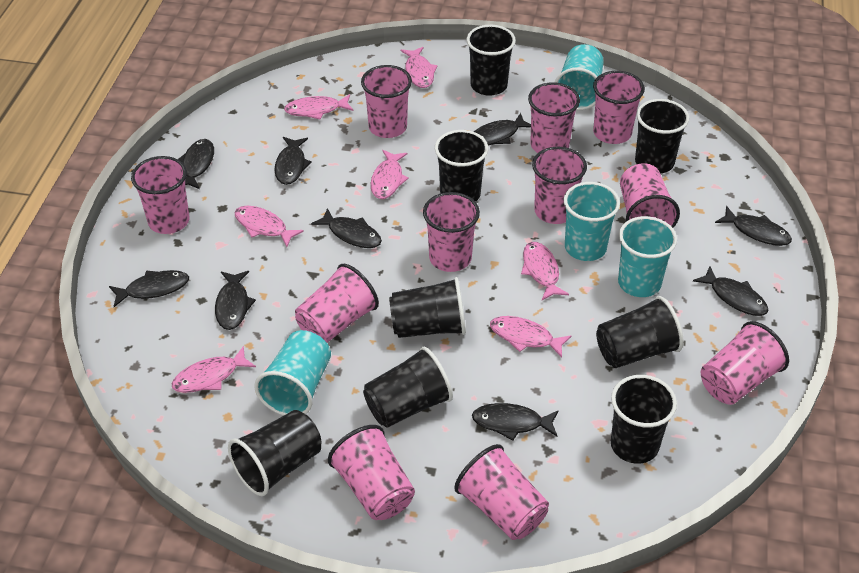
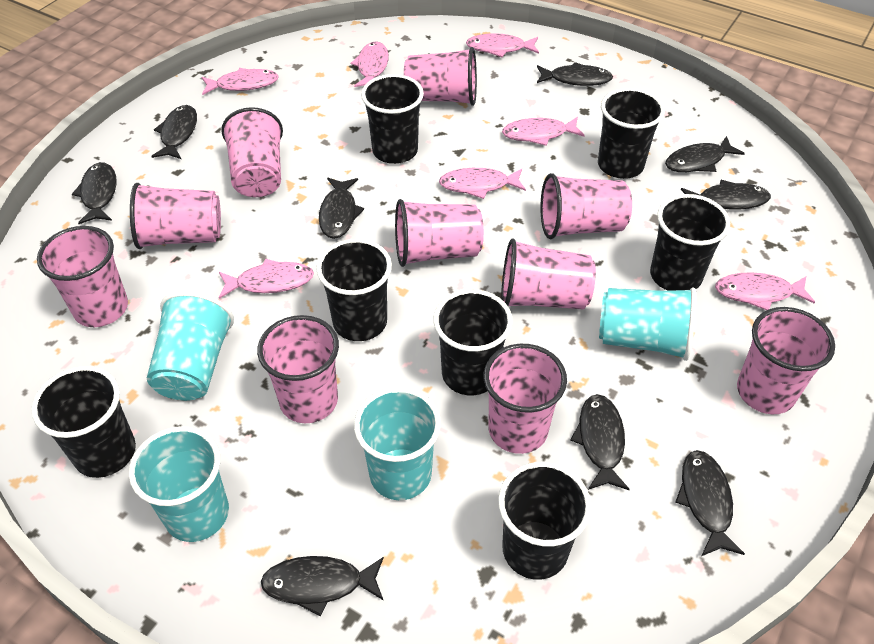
black cup: [228,410,321,496] [363,347,453,428] [389,277,466,338] [435,130,488,202] [466,25,516,96] [596,296,684,368] [611,375,677,464] [635,99,689,174] = 8 -> [31,366,136,478] [316,239,392,341] [361,74,424,164] [433,289,513,395] [498,462,592,580] [598,88,665,179] [650,194,730,291] = 7
pink cup: [131,156,190,234] [295,264,379,343] [328,425,415,520] [361,65,412,138] [423,192,480,272] [454,444,549,540] [528,82,580,153] [532,147,587,224] [593,71,645,144] [620,163,680,228] [700,321,789,405] = 11 -> [37,226,128,327] [130,183,221,249] [221,107,283,197] [257,315,339,423] [395,199,484,267] [404,47,477,106] [484,344,567,454] [501,239,596,309] [540,173,632,239] [737,307,835,414] = 10

